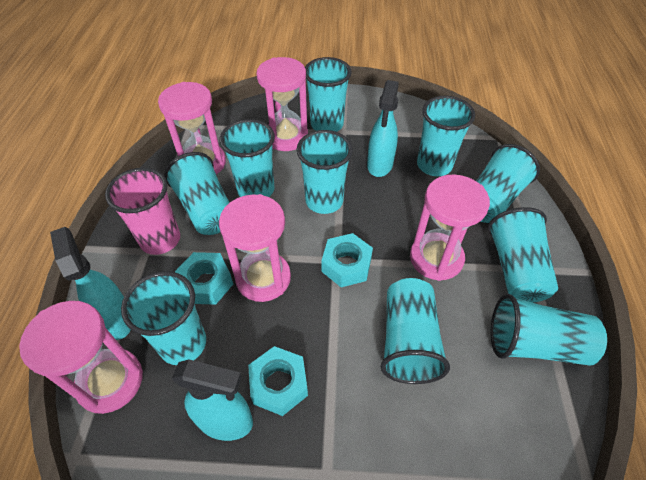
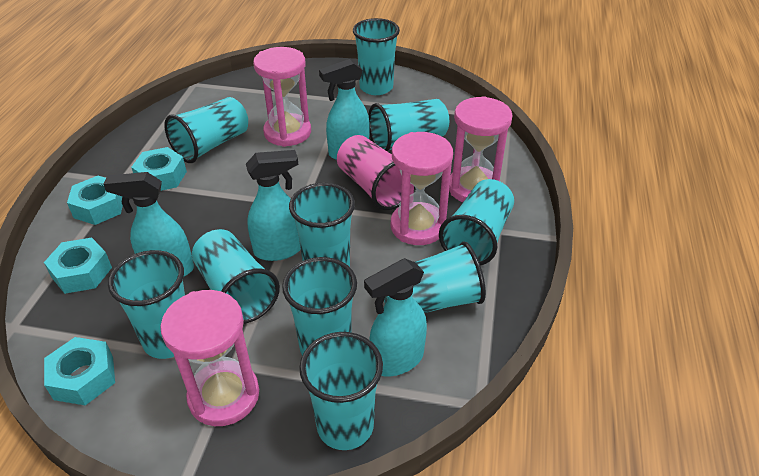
pink hourglass: [19,301,143,414] [158,82,226,174] [219,194,291,302] [256,57,308,151] [410,174,490,281] = 5 -> [160,290,259,426] [253,47,311,147] [391,132,453,245] [449,96,513,202] = 4
turquoise nut: [175,252,233,305] [248,346,308,416] [321,233,373,287] = 3 -> [44,238,112,294] [44,337,115,405] [67,176,123,225] [131,147,187,191] = 4
turquoise spray bottle: [50,227,131,340] [172,359,253,441] [367,80,399,177] = 3 -> [103,172,194,277] [246,150,301,261] [319,59,370,160] [364,258,427,376] = 4

